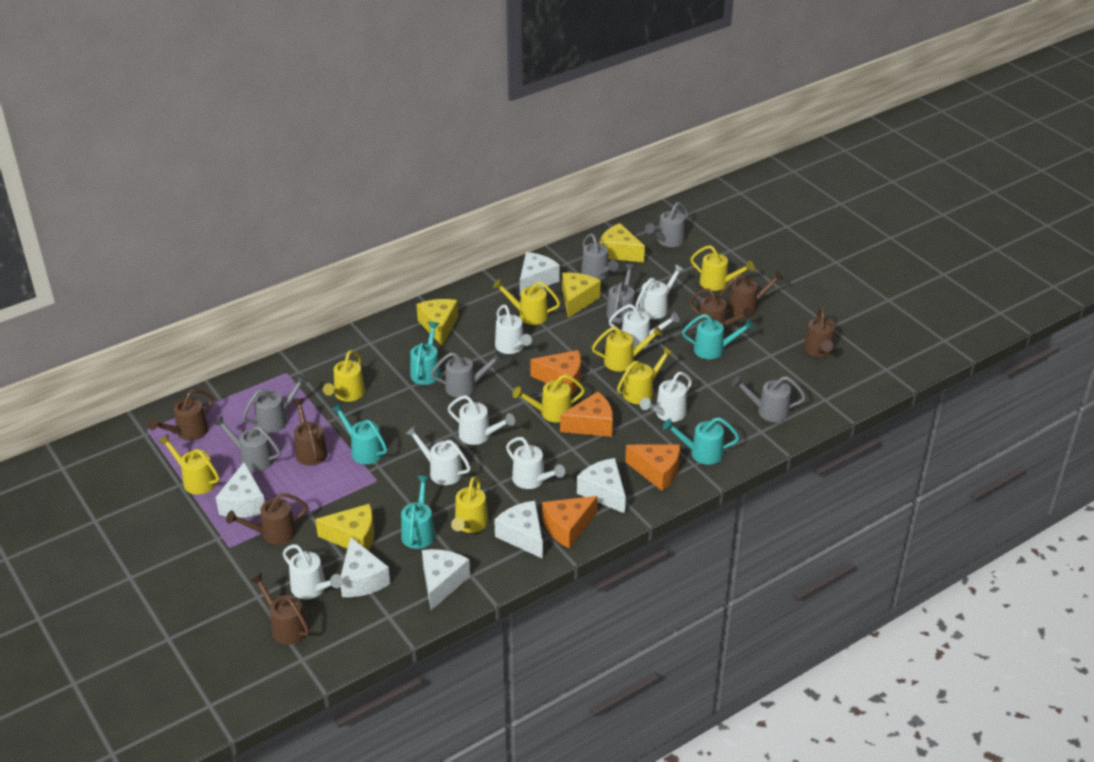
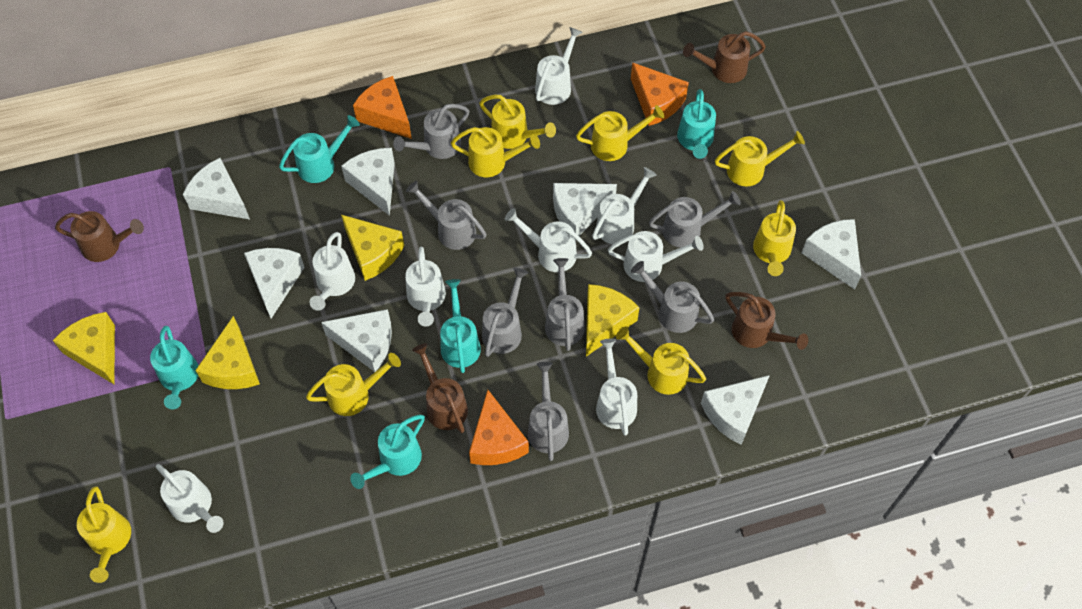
brown watering can: [148,389,213,441] [226,493,308,544] [250,573,309,645] [292,398,328,466] [689,288,752,331] [719,271,784,316] [804,307,835,357] = 7 -> [55,211,144,262] [412,343,468,433] [683,31,766,83] [725,292,808,350] = 4
orange cheese: [530,350,581,395] [542,496,598,548] [560,391,613,437] [625,444,680,491] = 4 -> [353,76,412,139] [469,390,529,465] [631,62,689,126] = 3
white cheese: [216,462,265,518] [341,537,390,597] [422,549,470,610] [494,501,543,559] [520,252,560,296] [577,458,626,514] = 6 -> [183,158,250,219] [244,248,305,319] [321,309,392,372] [341,148,395,216] [553,183,617,236] [701,375,770,445] [802,219,861,290] = 7

